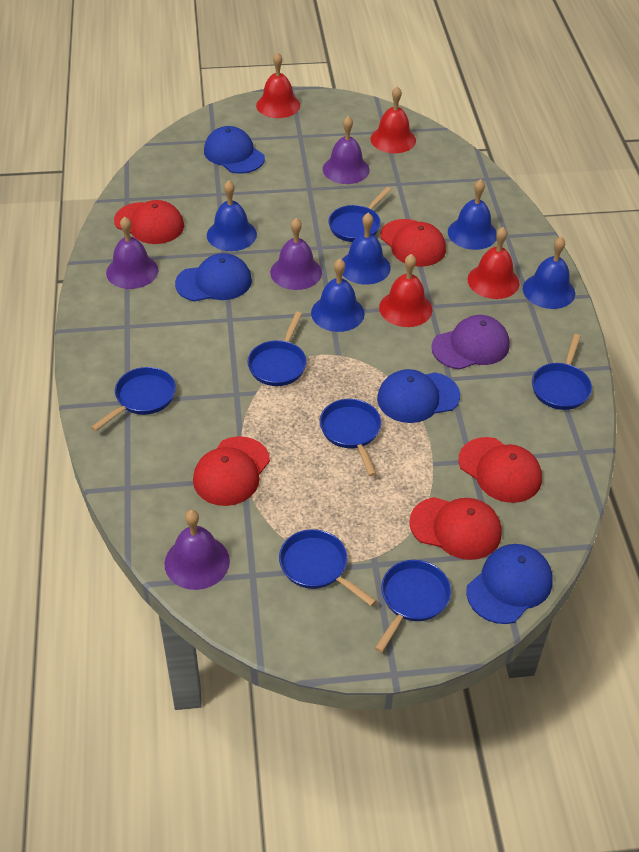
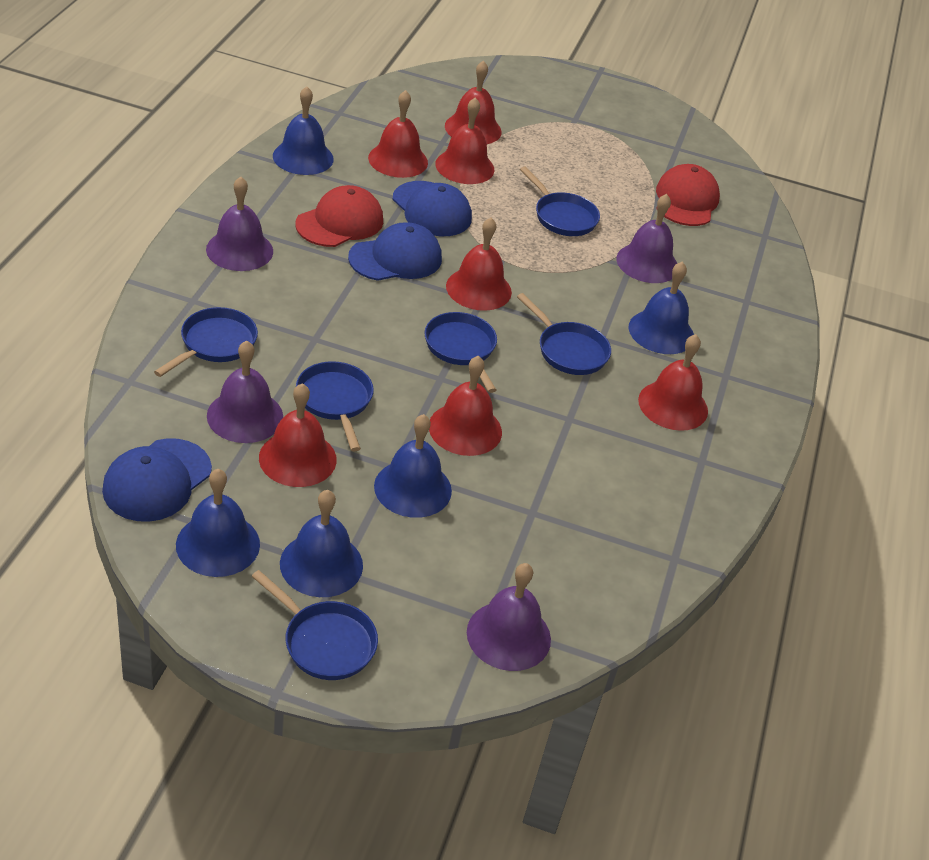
blue cap: [175,253,252,301] [204,126,265,174] [377,369,460,423] [466,544,553,624] = 4 -> [102,438,212,522] [348,222,442,281] [392,181,472,236] = 3
blue pan: [91,367,176,431] [247,311,307,386] [279,529,376,607] [320,399,381,476] [328,187,391,242] [375,560,451,653] [532,334,592,410] = 7 -> [154,307,258,377] [251,570,378,680] [296,361,374,452] [424,312,497,393] [517,293,611,375] [520,166,600,236] = 6
purple cap: [432,315,510,370] = 1 -> none = 0
red bell: [256,52,300,118] [371,86,416,153] [379,254,432,327] [467,227,520,299] = 4 -> [259,383,337,487] [368,90,428,178] [429,356,502,456] [435,97,494,184] [445,60,502,144] [446,217,512,311] [638,334,708,431] = 7
red cap: [114,200,184,244] [193,436,270,506] [380,219,446,267] [409,497,502,560] [459,437,542,503] = 5 -> [295,185,383,247] [656,164,720,226] = 2

